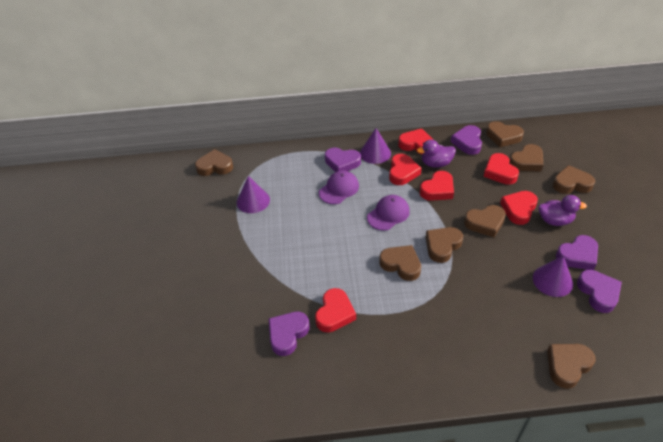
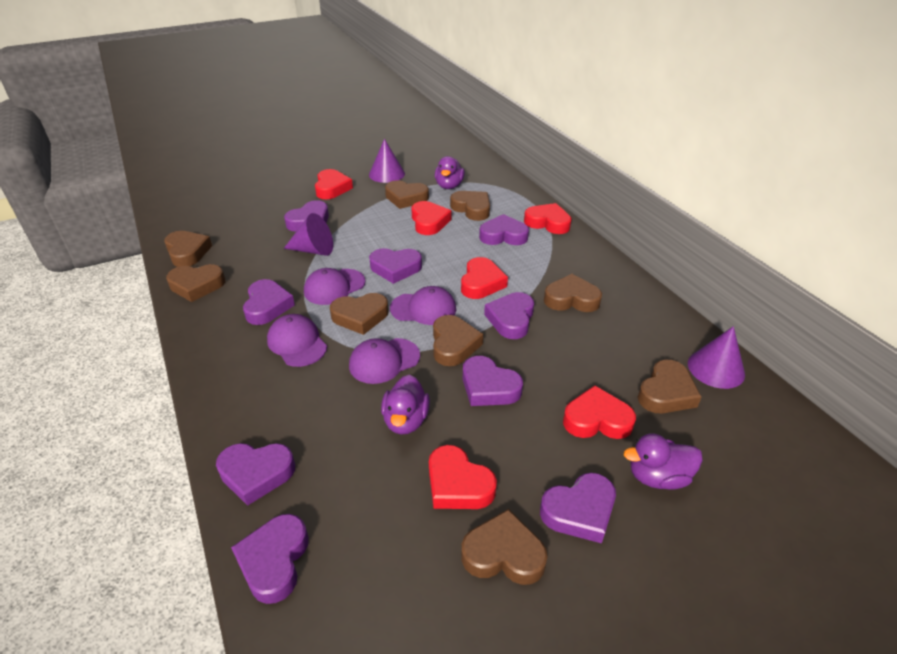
brown heart: [195,149,233,176] [379,245,421,281] [426,227,463,263] [464,205,506,237] [486,121,524,147] [510,144,543,171] [547,344,596,389] [553,165,595,194] = 8 -> [164,231,212,267] [166,264,226,302] [330,293,389,335] [385,180,429,209] [433,315,483,366] [450,191,490,221] [461,509,548,585] [544,274,602,312] [638,360,702,413] = 9
purple cap: [319,170,359,204] [367,195,410,231] = 2 -> [267,314,327,367] [304,268,365,305] [349,338,420,384] [390,286,456,325] = 4
purple duck: [417,140,456,168] [539,195,587,226] = 2 -> [381,374,430,434] [435,156,465,189] [624,433,703,490] = 3
purple heart: [269,312,310,356] [325,148,361,172] [451,125,482,155] [556,235,598,270] [577,270,622,313] = 5 -> [216,443,295,506] [231,514,309,604] [243,279,295,325] [284,200,329,232] [369,248,422,284] [463,356,523,406] [479,214,529,245] [484,292,534,339] [540,473,616,543] = 9

